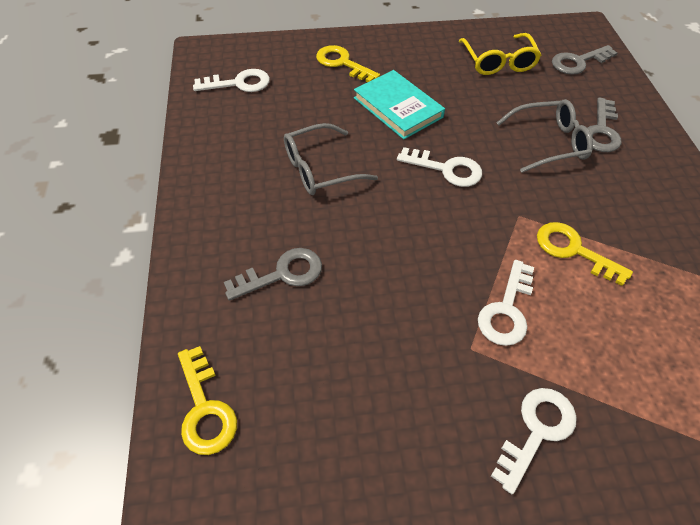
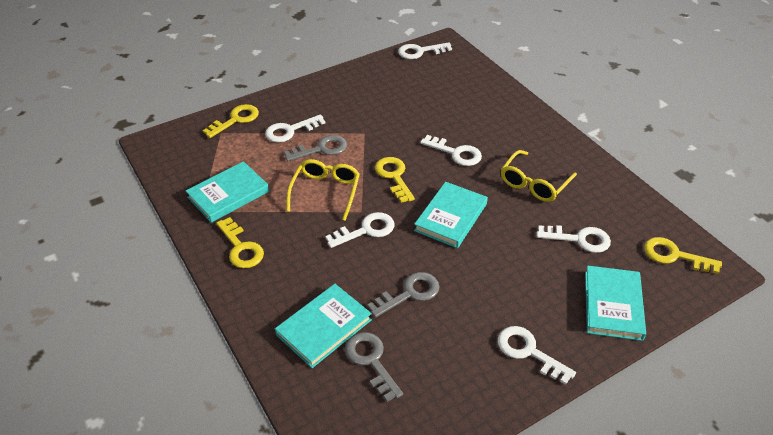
grey glasses: [284,123,378,195] [496,99,593,173] = 2 -> none = 0
turquoise book: [354,70,445,140] = 1 -> [186,161,269,223] [275,284,372,368] [414,182,488,248] [585,265,646,341] = 4
white key: [193,69,270,92] [397,147,482,187] [478,260,534,346] [491,388,577,494] = 4 -> [265,114,325,142] [325,212,395,248] [398,42,452,59] [420,135,482,166] [498,326,576,385] [537,225,611,253] = 6
yellow glasses: [459,33,542,75] = 1 -> [286,159,360,221] [501,150,577,202] = 2
yellow key: [178,346,237,455] [316,45,380,82] [537,222,633,286] = 3 -> [203,104,259,138] [216,217,264,268] [375,157,415,203] [644,237,722,274] = 4

